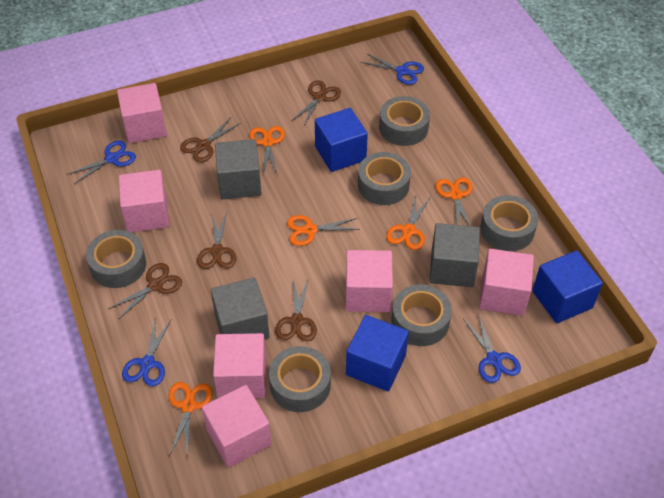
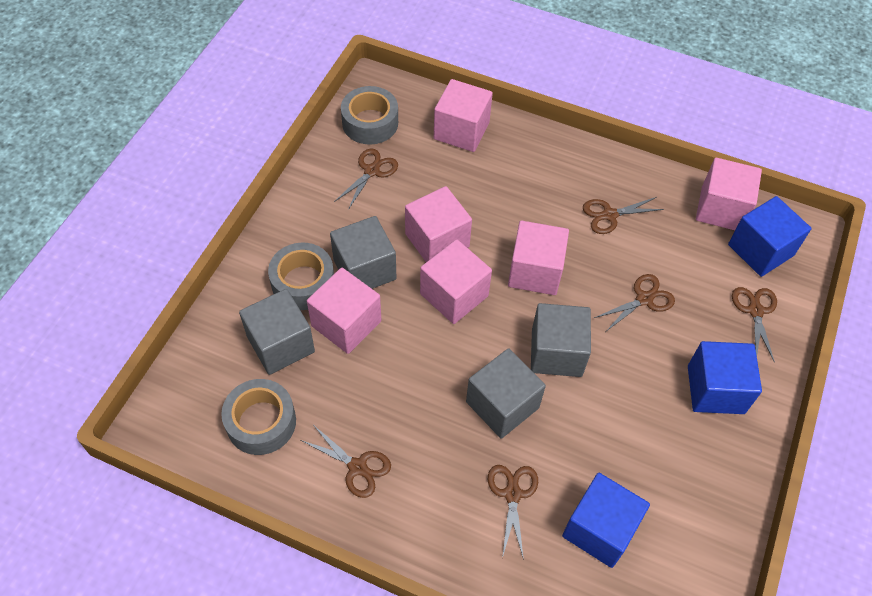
blue scissors: [67,141,136,184] [122,317,172,386] [361,53,424,85] [463,314,521,383] = 4 -> none = 0
brown scissors: [108,263,182,320] [180,117,241,162] [197,212,237,269] [275,279,317,341] [292,80,341,126] = 5 -> [301,425,391,498] [334,148,398,210] [488,465,538,560] [583,197,664,234] [594,274,675,331] [732,287,777,362] = 6
grey cube: [211,278,269,340] [215,139,262,199] [430,223,480,287] = 3 -> [239,289,315,375] [330,216,396,289] [466,348,546,439] [531,303,591,377] = 4
grey tape: [86,230,146,288] [269,346,331,412] [358,152,411,205] [379,96,430,146] [392,284,452,346] [480,195,538,251] = 6 -> [221,379,296,455] [268,242,334,310] [341,86,398,145] = 3
orange scissors: [169,382,212,457] [250,126,285,176] [287,215,360,246] [386,196,430,250] [436,177,473,226] = 5 -> none = 0

